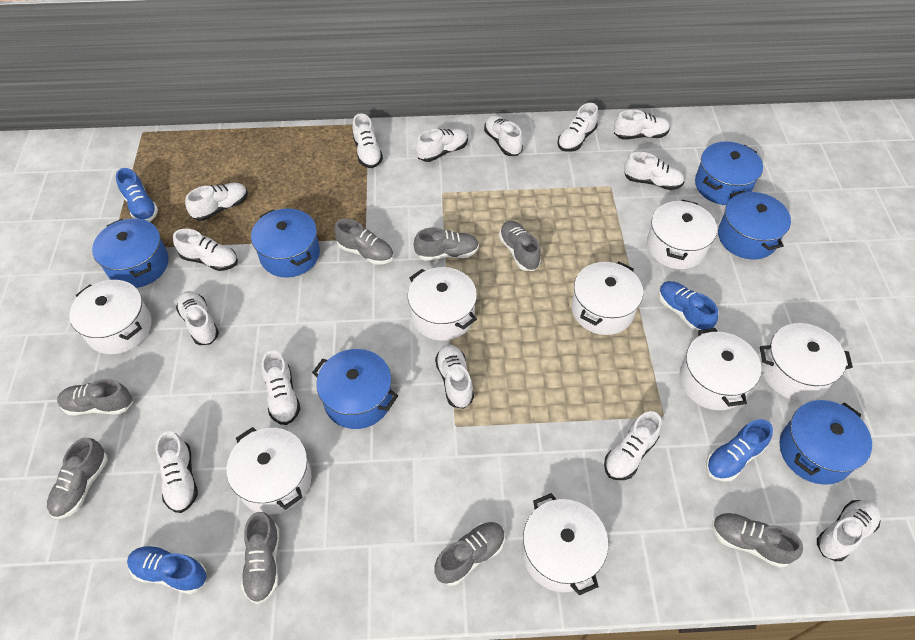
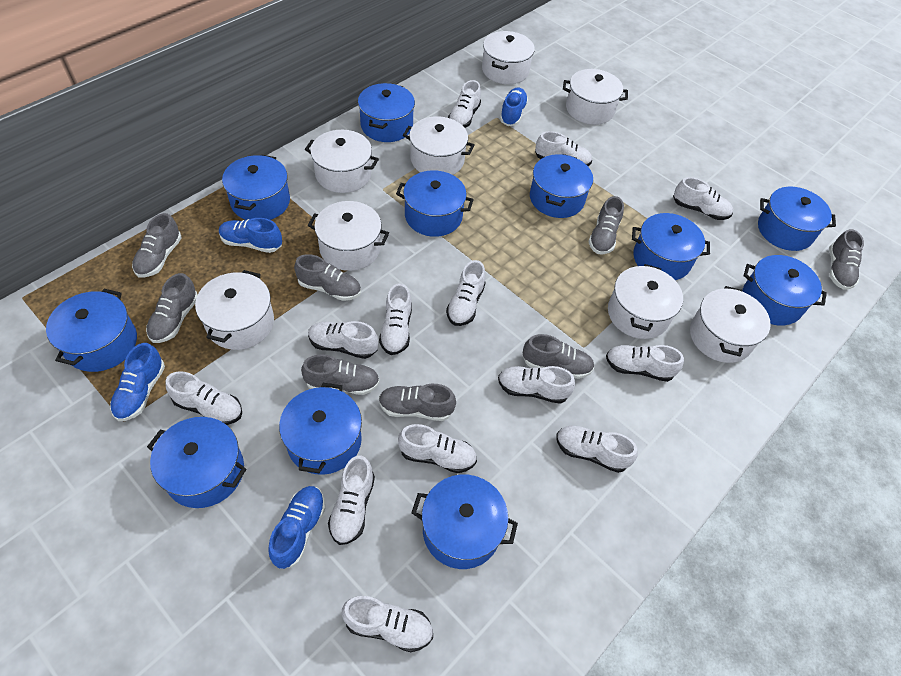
blue pot: [92,218,169,288] [251,208,320,278] [312,349,398,429] [695,141,763,205] [718,190,791,259] [779,400,872,485] = 6 -> [46,289,137,372] [147,417,247,508] [222,155,290,220] [279,383,362,475] [358,83,415,142] [396,170,474,237] [411,475,518,569] [530,154,593,218] [632,213,710,280] [742,255,827,326] [758,187,836,251] = 11
white shoe: [156,431,198,513] [173,229,238,271] [176,291,219,345] [185,183,248,221] [261,350,300,425] [352,113,383,168] [416,128,468,162] [435,344,474,409] [484,115,523,156] [557,103,598,152] [604,411,662,480] [614,109,670,140] [624,152,684,190] [817,500,881,561] = 14 -> [165,371,242,425] [308,321,378,359] [328,456,375,545] [342,596,433,652] [379,283,412,355] [398,424,477,473] [446,260,486,326] [448,80,481,128] [498,366,575,404] [535,131,592,166] [556,426,638,473] [606,345,684,382] [673,177,733,220] = 13

